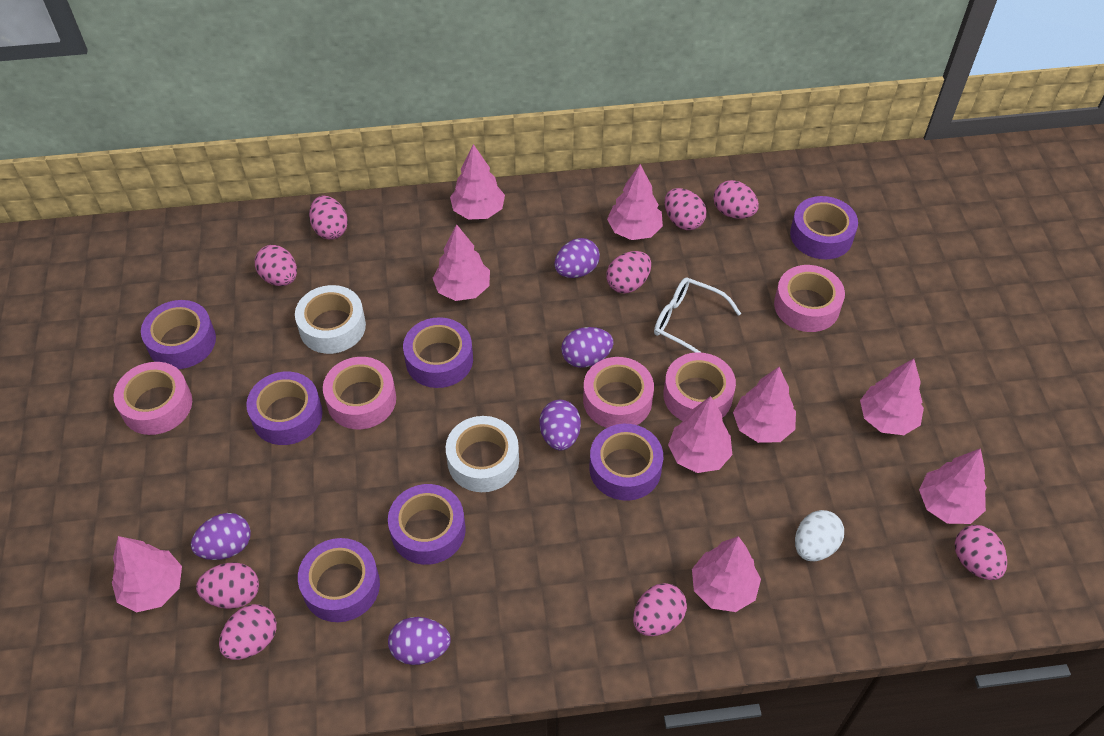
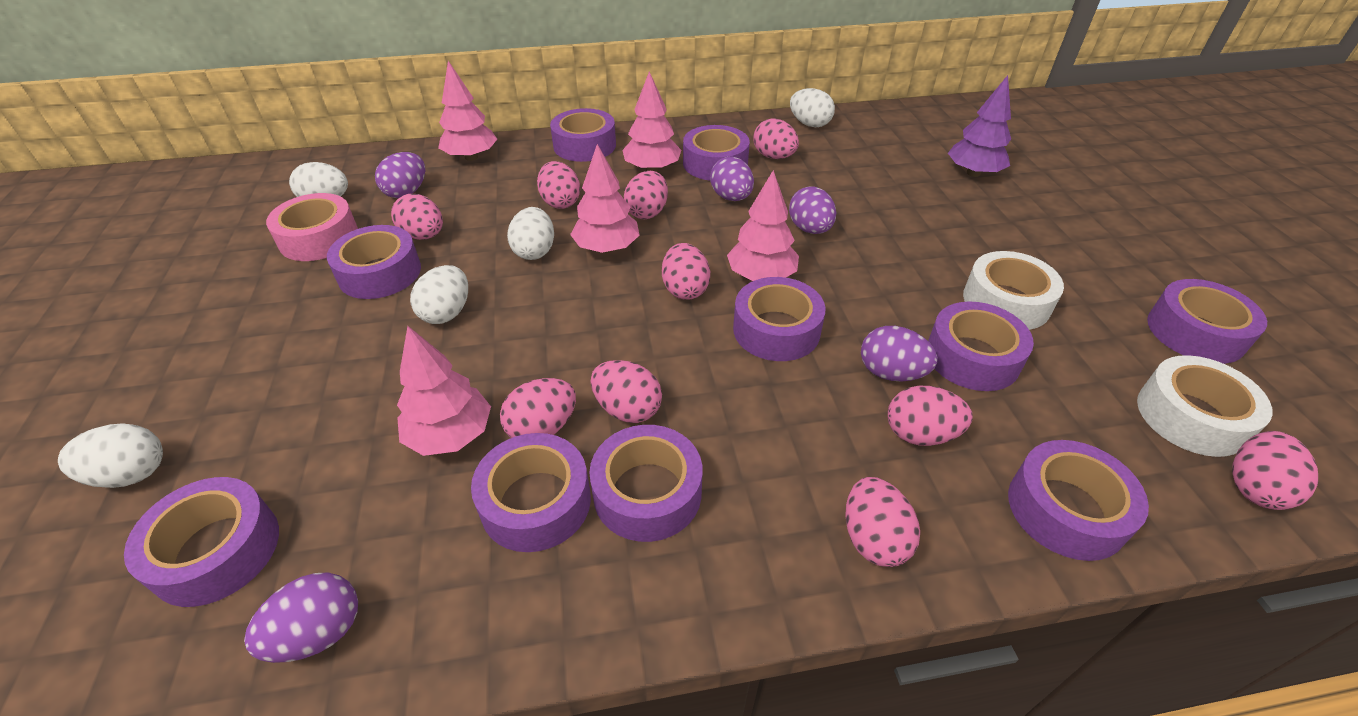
pink egg: [196,562,259,609] [219,604,277,660] [255,245,297,286] [309,196,348,240] [606,251,651,294] [633,583,687,636] [665,188,707,230] [713,180,759,219] [955,525,1007,580] = 9 -> [391,194,443,240] [500,378,576,438] [537,161,580,209] [591,360,662,423] [624,171,668,219] [662,243,710,300] [754,119,799,159] [845,477,920,567] [888,386,973,446] [1232,431,1318,510] = 10
pink tape: [114,362,192,435] [323,357,396,429] [583,357,654,428] [664,352,736,421] [774,265,845,332] = 5 -> [266,193,358,261] = 1
pink tree: [112,536,182,612] [433,224,490,301] [450,144,505,220] [607,164,663,240] [668,396,732,473] [692,536,761,612] [733,367,796,443] [860,359,924,435] [919,448,987,524] = 9 -> [397,326,491,456] [438,61,497,161] [570,144,640,253] [622,71,681,172] [727,170,799,281] = 5
purple tape: [141,300,216,369] [246,372,323,445] [298,538,380,622] [388,484,466,565] [403,317,473,388] [589,424,663,501] [790,196,858,259] = 7 -> [124,477,279,607] [327,225,421,299] [471,433,591,552] [550,108,616,162] [589,425,702,542] [683,125,750,181] [733,277,825,361] [928,302,1034,391] [1008,440,1149,561] [1147,279,1267,364] = 10
purple tree: none = 0 -> [948,75,1011,177] = 1
white egg: [795,510,844,561] = 1 -> [58,423,163,488] [289,162,348,197] [410,265,468,324] [507,207,554,260] [790,88,835,127] = 5
white glasses: [654,277,741,353] = 1 -> none = 0

